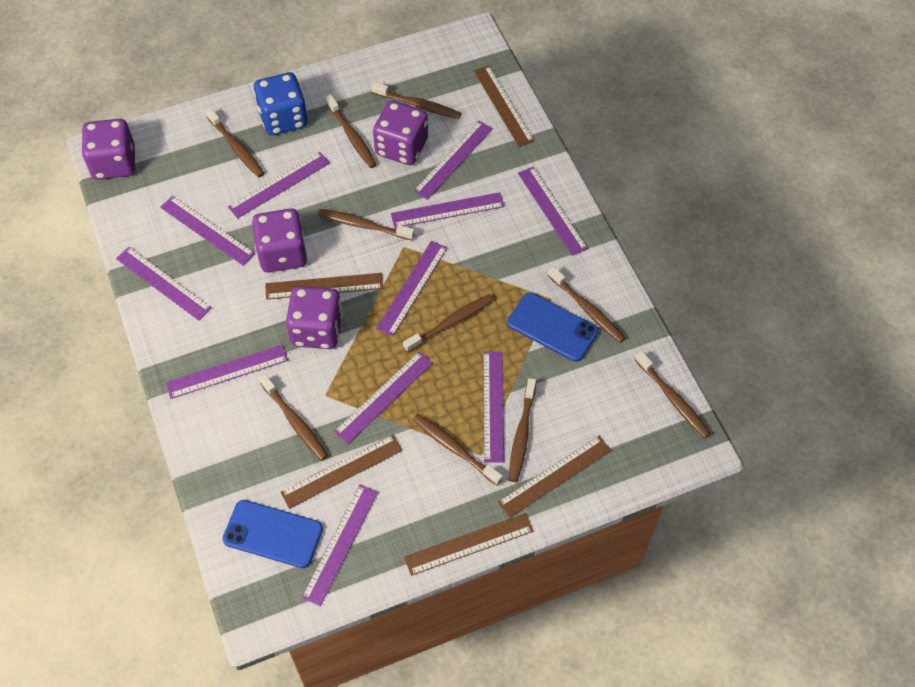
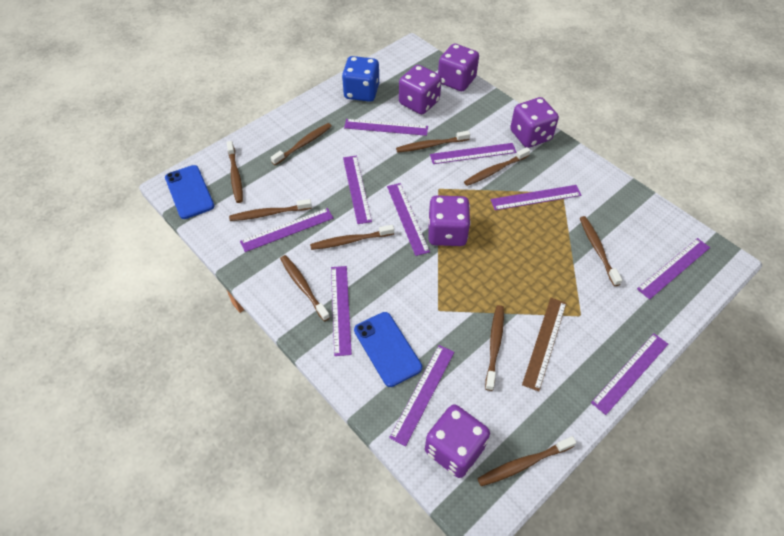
brown ruler: [265,273,383,300] [280,435,403,509] [404,513,533,576] [474,65,534,147] [498,436,611,518] = 5 -> [522,298,567,391] = 1
purple dice: [82,119,135,180] [252,208,307,273] [286,286,343,349] [373,100,428,165] = 4 -> [399,65,442,114] [425,404,490,478] [428,195,470,246] [438,44,479,91] [510,97,559,148] = 5
purple ruler: [116,247,212,321] [160,196,255,265] [166,345,288,399] [228,152,330,219] [301,484,378,606] [334,351,433,444] [376,241,447,337] [391,192,504,228] [414,121,493,200] [483,351,504,463] [518,167,588,256] = 11 -> [240,208,333,252] [331,266,352,356] [343,156,372,224] [344,119,428,136] [387,183,430,256] [389,345,454,446] [430,143,517,164] [491,185,581,210] [591,333,668,415] [637,238,710,299] = 10

